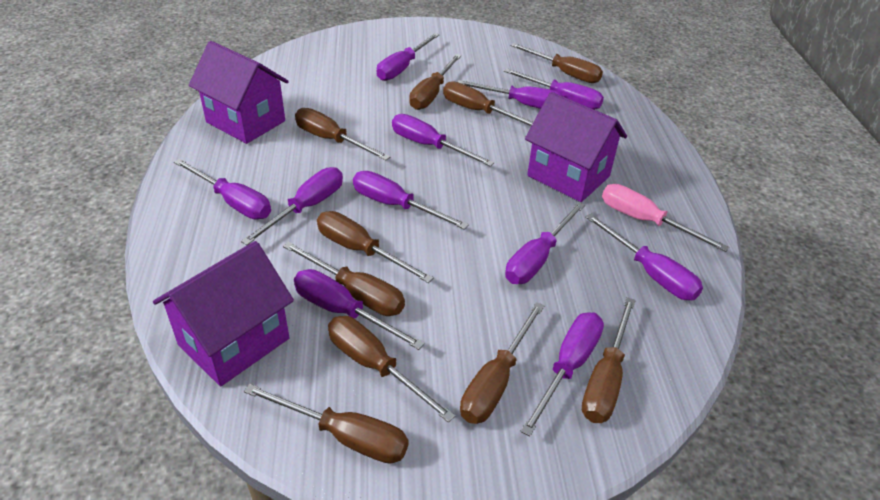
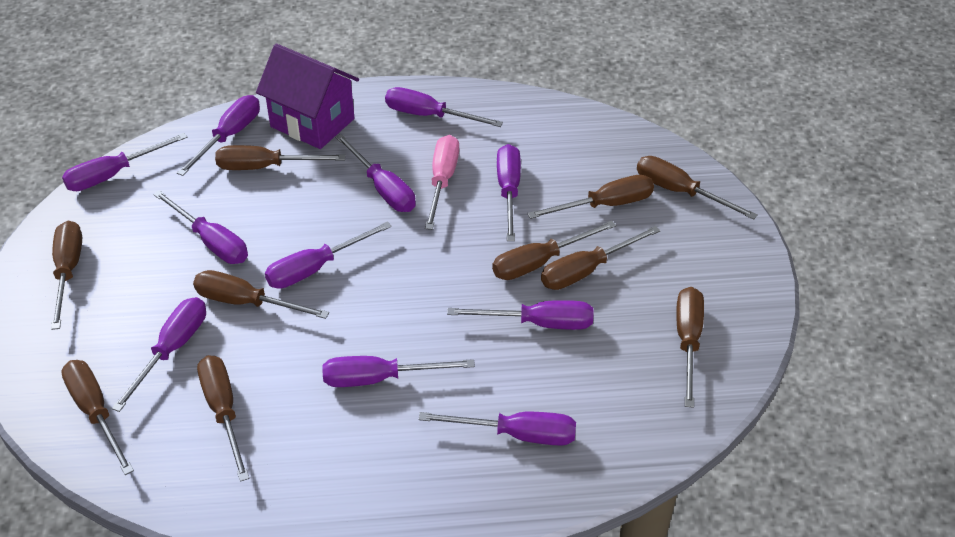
purple house: [153,241,294,386] [189,41,289,144] [525,92,627,202] = 3 -> [256,44,359,149] = 1

